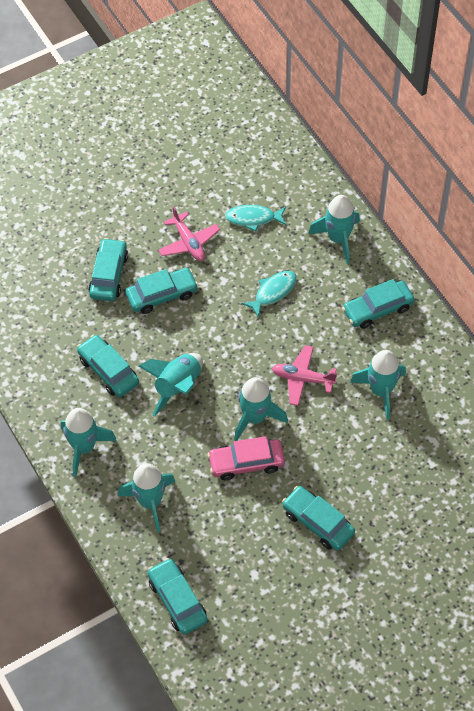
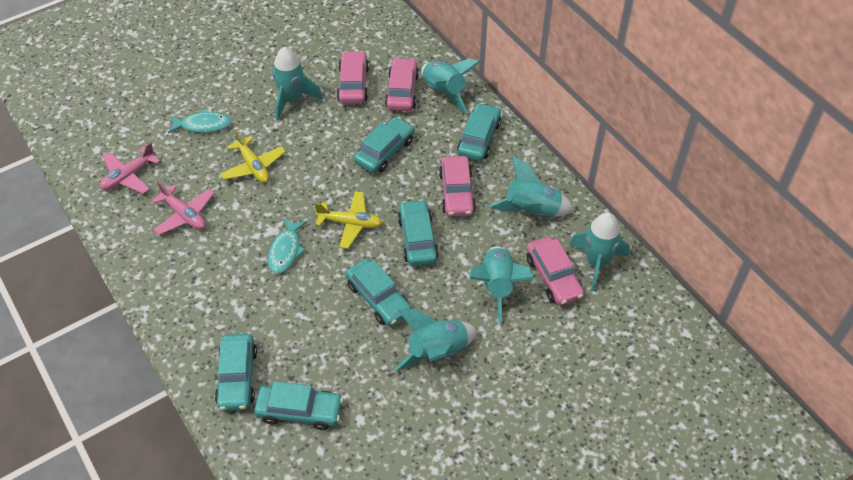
pink car: [207,436,285,480] = 1 -> [337,51,369,104] [385,58,419,111] [439,156,476,217] [526,236,584,306] = 4
yellow plane: none = 0 -> [220,130,286,183] [315,191,383,249] = 2

